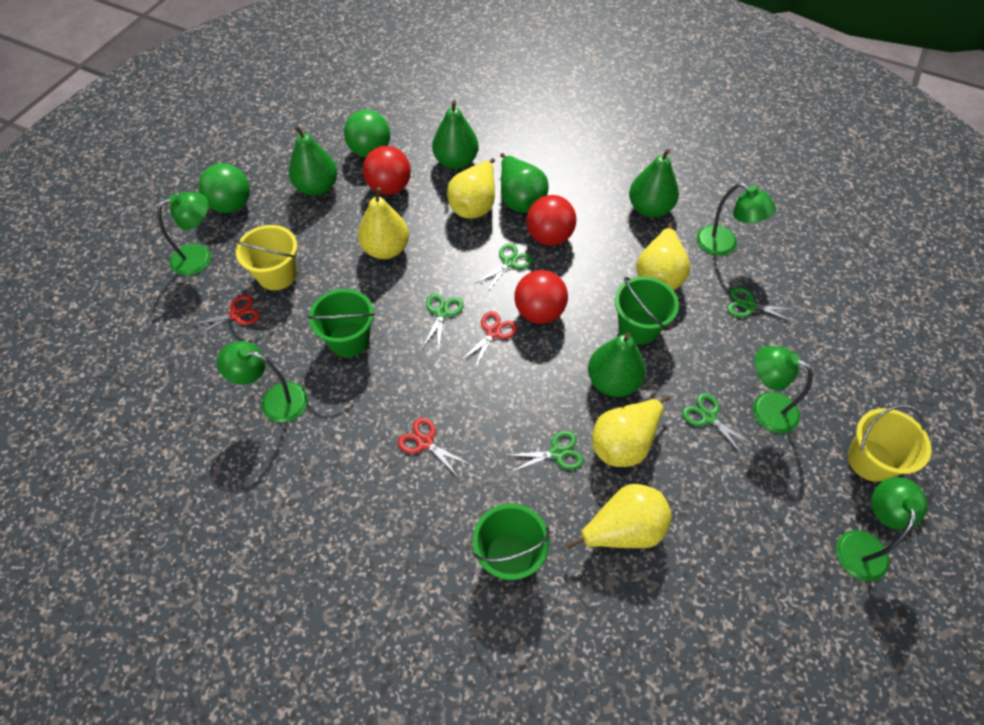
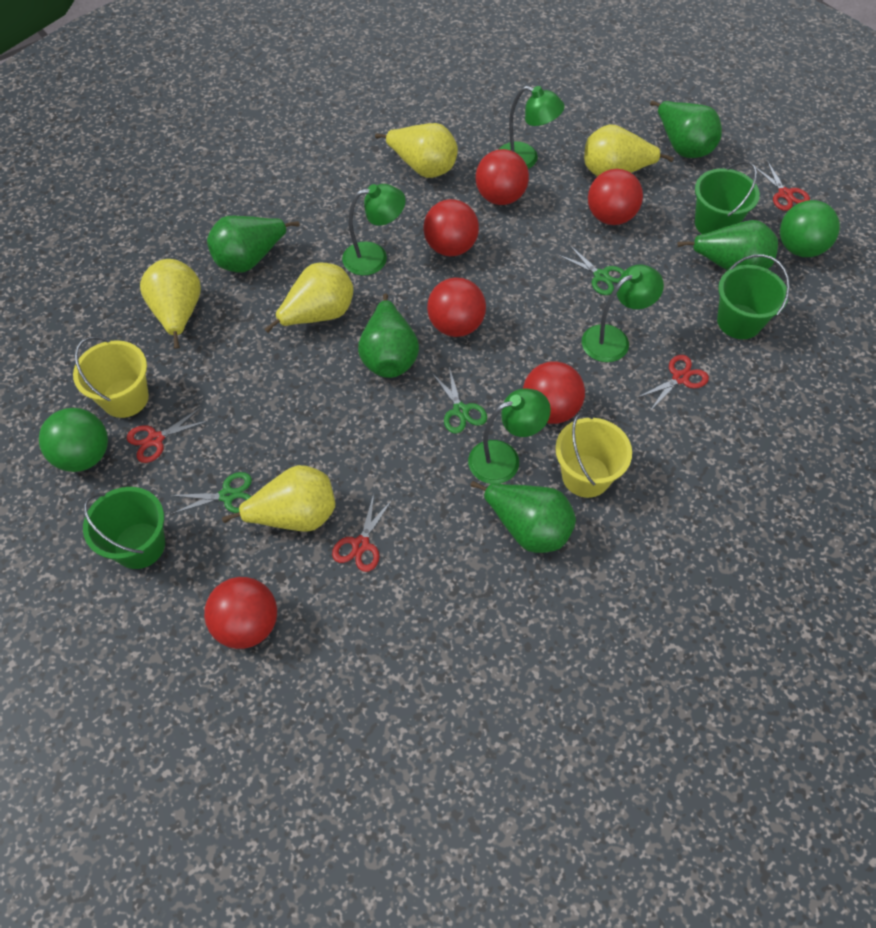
green lamp: [157,192,211,276] [217,341,308,423] [697,183,776,256] [753,346,813,433] [836,477,928,581] = 5 -> [342,184,406,276] [468,389,551,484] [499,86,565,169] [582,264,664,362] = 4
green scissors: [422,294,463,349] [475,243,533,293] [508,431,584,473] [682,393,755,457] [727,287,797,323] = 5 -> [169,472,252,514] [432,367,487,434] [558,245,624,295] = 3
red ball: [363,146,411,195] [514,270,568,324] [526,195,577,246] = 3 -> [204,577,277,649] [423,199,479,256] [427,277,486,337] [476,149,529,205] [523,362,585,424] [588,169,643,225] = 6
red scissors: [188,295,260,339] [398,418,471,477] [460,311,518,370] = 3 -> [127,407,210,463] [332,494,393,572] [636,355,709,411] [756,161,810,211] = 4

